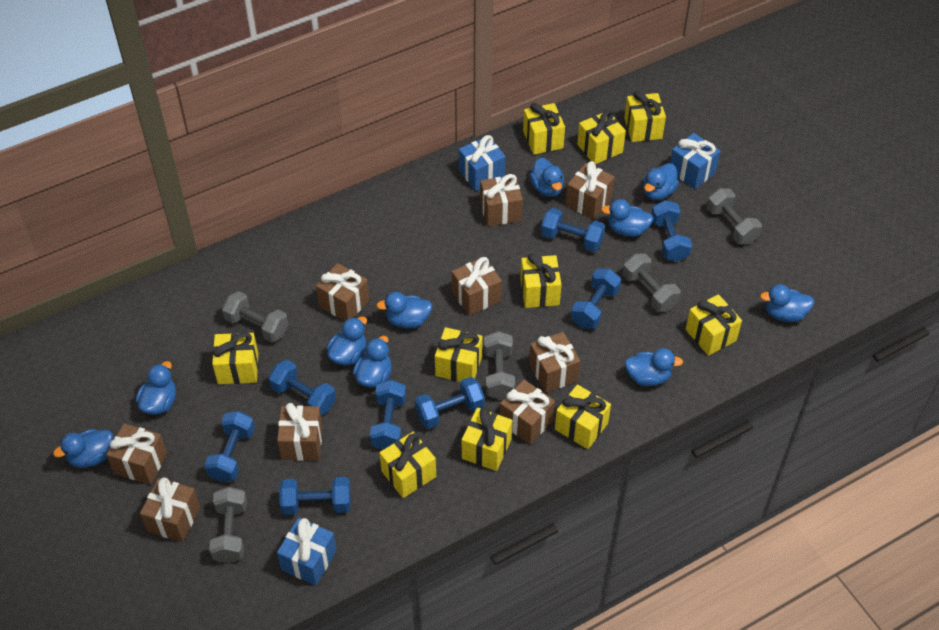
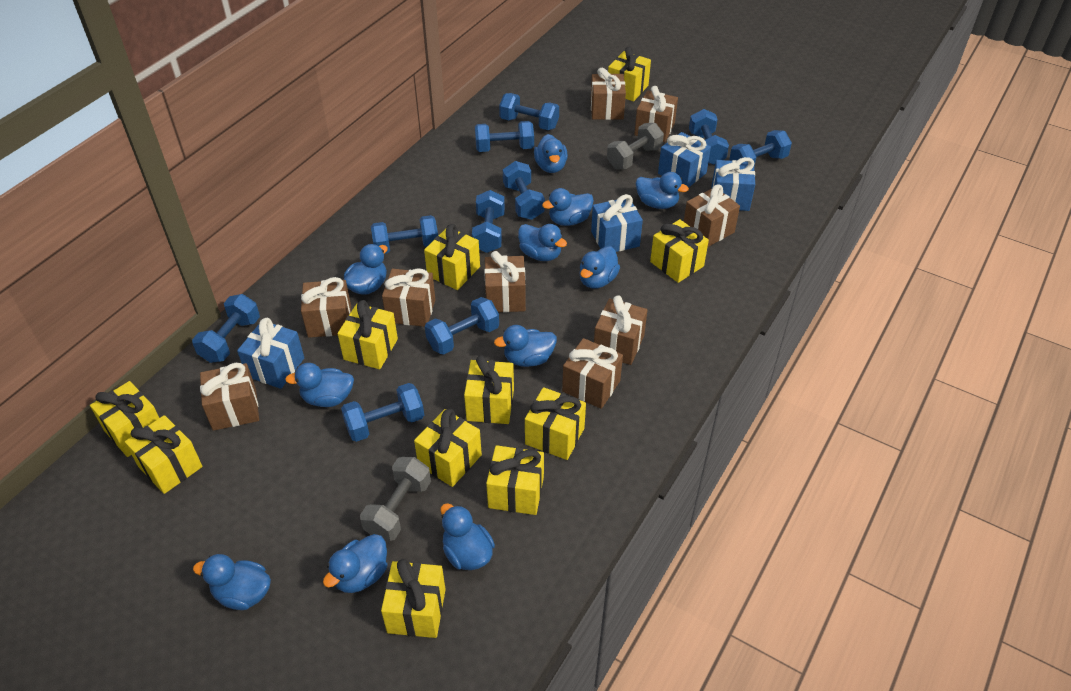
blue duck: [53,429,113,468] [136,361,176,415] [327,316,367,366] [353,336,392,388] [376,292,432,328] [529,158,564,197] [601,199,654,237] [625,348,683,386] [643,163,679,200] [760,284,814,322] = 10 -> [193,554,271,610] [285,363,354,407] [323,534,388,593] [344,244,388,295] [440,503,495,570] [494,325,557,367] [518,224,567,261] [534,134,568,173] [542,188,594,226] [579,246,620,289] [636,172,689,209] = 11
blue dumbbell: [204,411,255,482] [269,360,336,416] [279,477,351,515] [370,380,406,450] [415,377,485,429] [541,208,605,252] [571,269,621,329] [652,200,692,262] = 8 -> [192,294,260,363] [341,383,424,442] [371,215,438,254] [425,297,499,355] [472,190,505,253] [475,121,534,152] [499,93,559,130] [503,161,545,220] [689,109,729,165] [729,130,792,167] = 10
blue gift: [277,518,337,586] [459,135,506,191] [670,133,720,189] = 3 -> [237,318,304,389] [591,194,643,252] [658,132,711,188] [711,157,755,211] = 4
grey dumbbell: [209,487,247,563] [222,291,289,342] [484,331,515,400] [623,253,680,312] [707,188,762,244] = 5 -> [360,457,431,541] [607,123,664,169] = 2
yellow gift: [212,332,258,384] [380,432,436,498] [435,327,483,382] [462,407,513,471] [520,253,562,308] [523,103,565,155] [555,385,611,449] [577,110,626,164] [624,91,666,142] [686,294,742,356] = 10 -> [90,381,159,457] [125,415,203,494] [338,300,398,369] [381,559,446,638] [414,409,482,487] [424,224,480,290] [464,355,514,424] [486,445,544,515] [525,387,586,460] [608,46,651,102] [650,219,709,283] = 11

